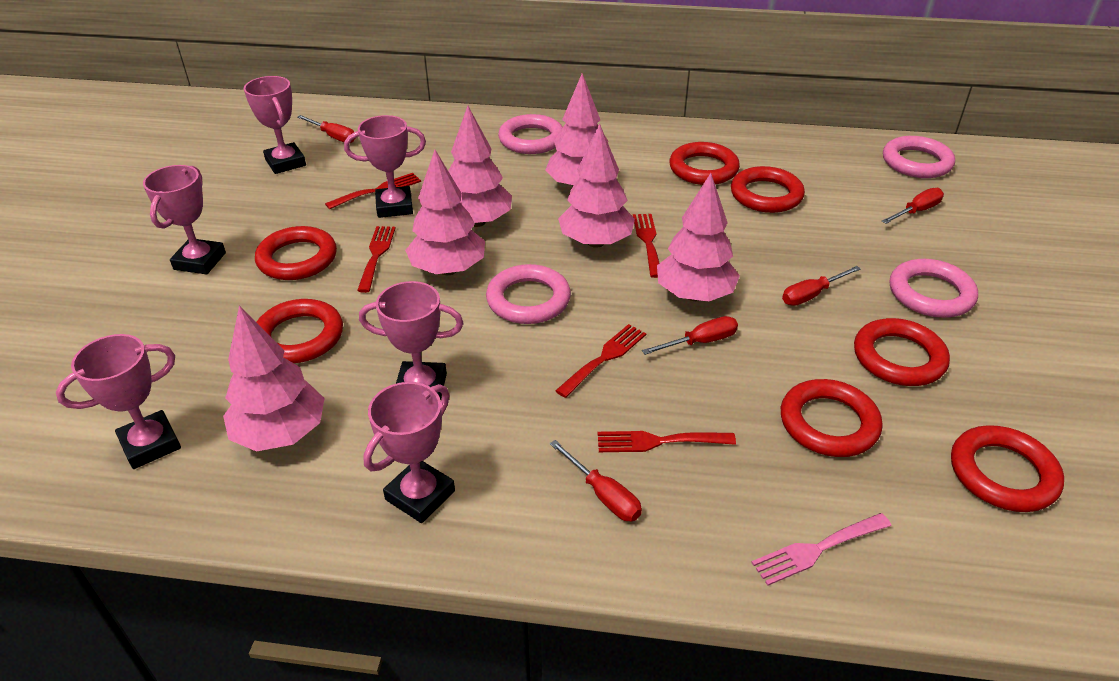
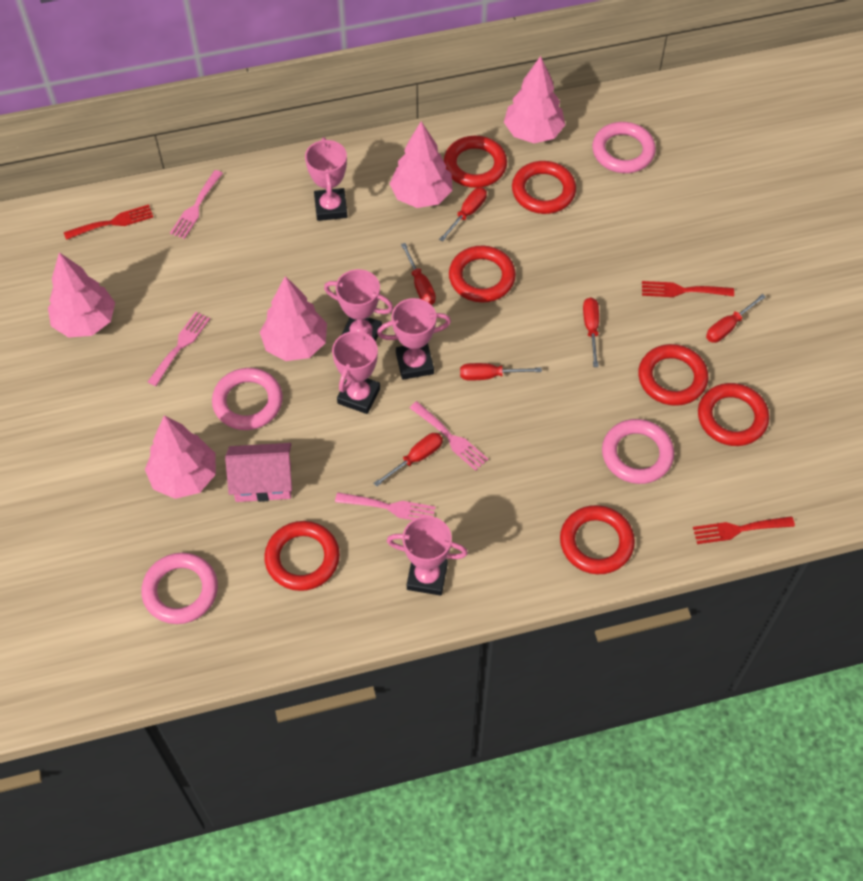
pink fork: [751,513,891,586] = 1 -> [148,312,210,386] [170,170,223,239] [335,492,436,520] [410,401,488,471] = 4
pink house: none = 0 -> [225,443,292,502] = 1
pink tree: [223,306,325,451] [405,150,485,275] [448,106,512,227] [545,73,608,187] [558,124,635,248] [657,173,740,302] = 6 -> [48,252,115,338] [145,415,216,499] [260,276,327,361] [390,121,452,208] [504,56,565,143] = 5
pink trophy: [56,334,181,469] [143,165,226,275] [244,76,306,174] [344,115,426,218] [359,281,463,400] [363,382,455,523] = 6 -> [305,137,348,221] [324,269,394,342] [332,328,380,414] [377,298,451,380] [387,516,468,596] = 5
red fork: [325,173,421,210] [357,226,396,293] [555,324,646,398] [598,431,736,452] [633,214,659,278] = 5 -> [64,205,153,240] [642,281,734,297] [693,516,795,544] = 3
red screwdriver: [297,115,355,143] [550,440,642,521] [642,316,738,355] [782,266,861,306] [882,188,944,224] = 5 -> [373,433,443,487] [401,243,436,305] [439,187,487,242] [460,363,542,381] [583,297,599,367] [706,294,766,343] = 6

